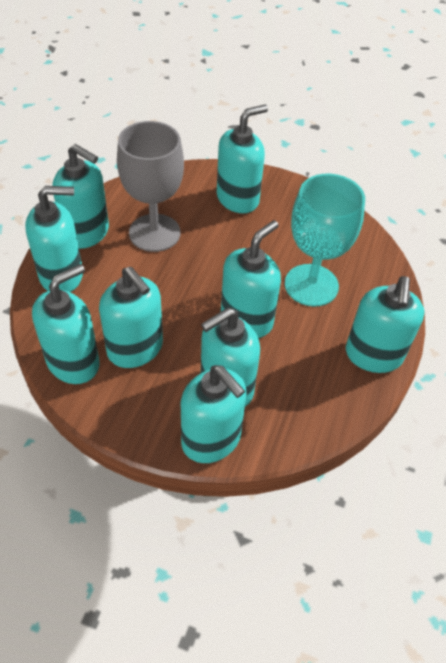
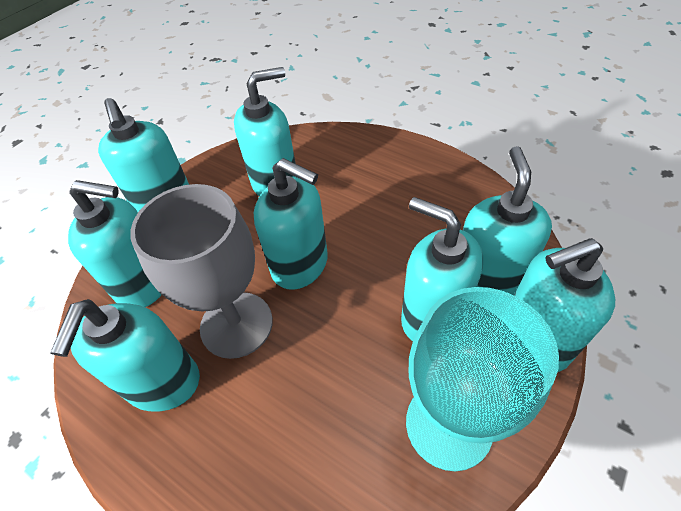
turquoise soap dispenser: [25,186,83,292] [32,264,100,384] [53,144,109,249] [99,267,163,368] [181,365,247,463] [201,307,260,406] [217,105,268,213] [221,220,281,338] [346,276,425,373] = 9 -> [50,299,200,411] [68,180,162,307] [98,98,189,212] [234,67,296,196] [254,158,328,290] [401,197,483,341] [463,146,552,295] [514,238,615,372] = 8

